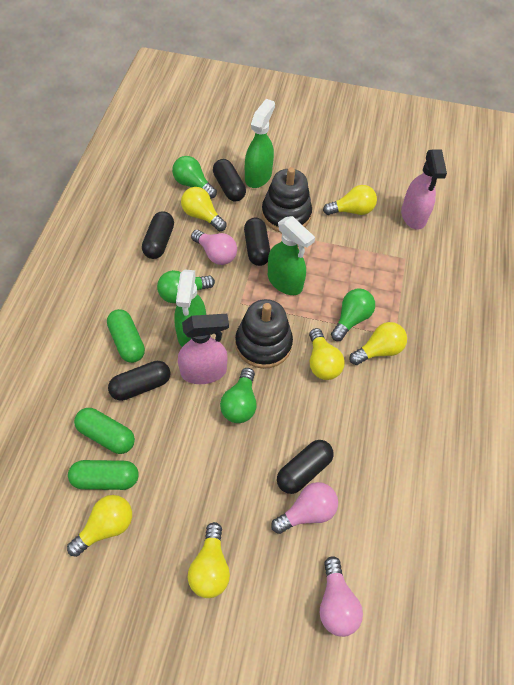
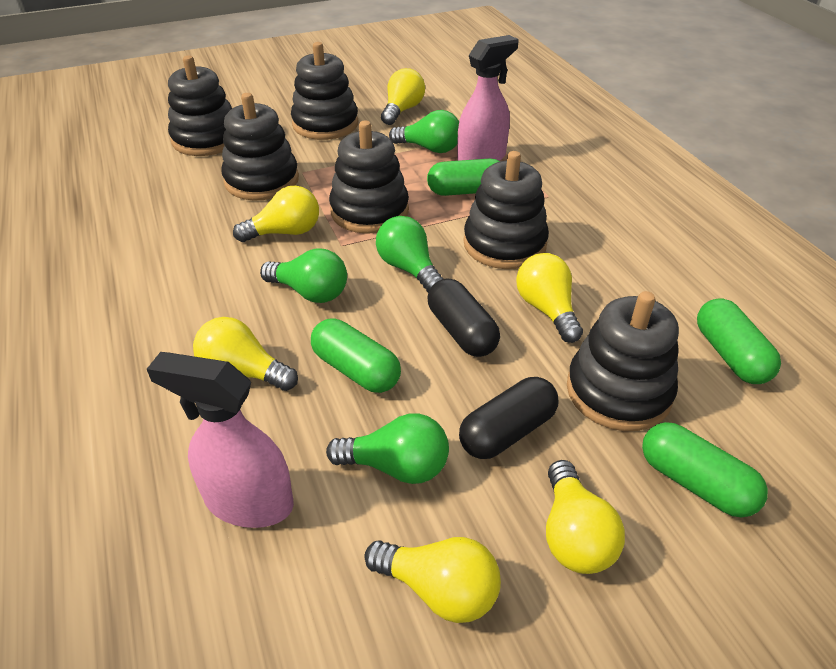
black capsule: [108,361,171,401] [142,211,174,259] [213,159,246,201] [244,218,270,266] [277,440,333,494] = 5 -> [428,278,500,357] [459,377,558,459] = 2
black stacking toy: [235,299,293,369] [262,167,312,232] = 2 -> [168,55,232,156] [221,93,299,201] [291,42,358,140] [329,121,409,234] [463,151,549,269] [567,291,679,431] = 6
green capsule: [68,460,138,490] [74,408,135,454] [107,309,145,363] = 3 -> [311,319,401,393] [427,159,500,196] [642,422,768,518] [697,298,781,384] = 4
green spray bottle: [174,269,206,347] [245,99,275,188] [268,216,315,295] = 3 -> none = 0
pink light bulb: [191,230,237,265] [271,482,338,534] [320,556,363,637] = 3 -> none = 0

